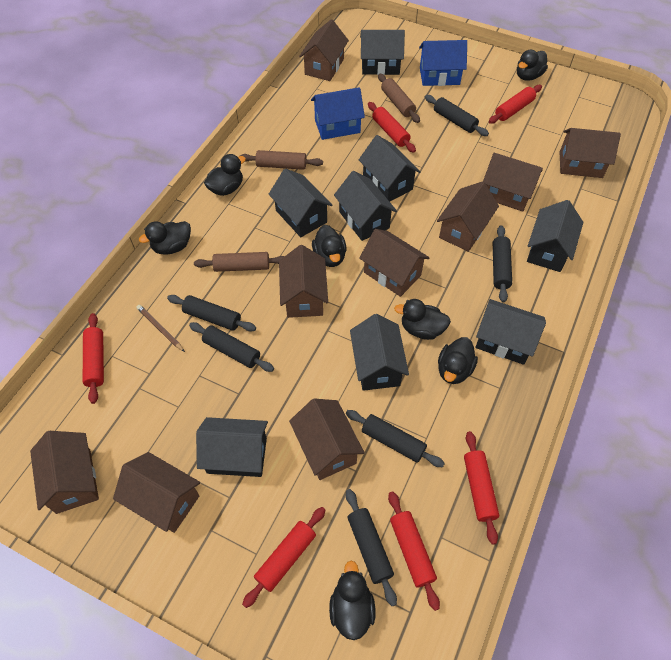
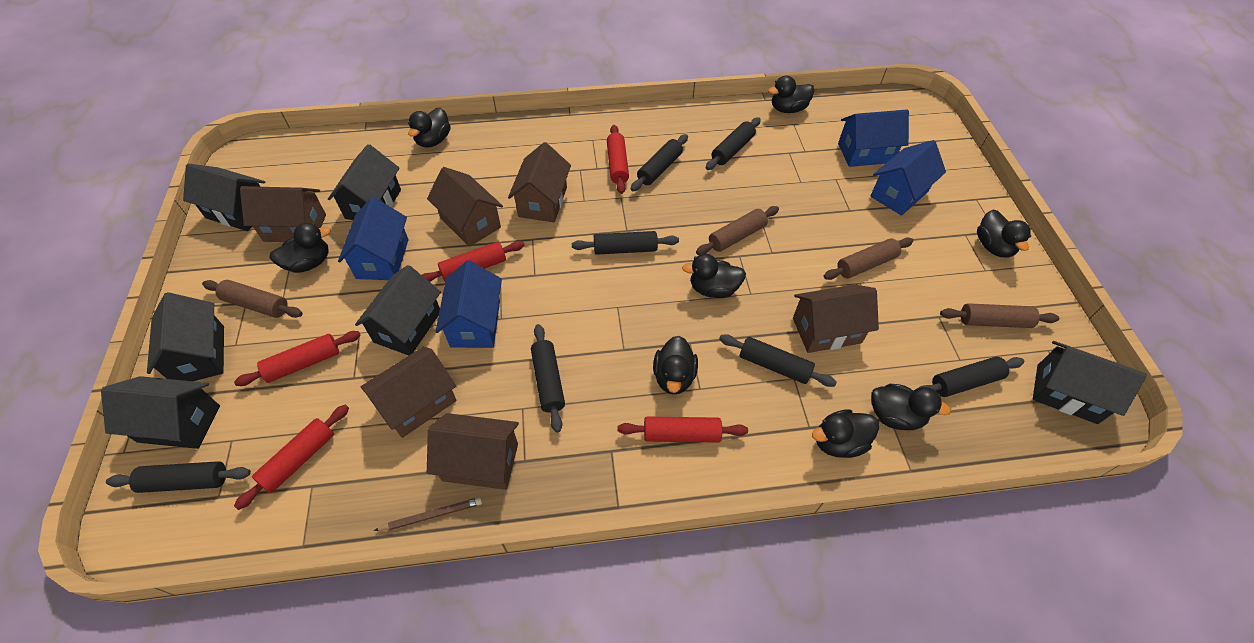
black duck: [139,221,191,255] [204,154,246,196] [312,225,346,267] [329,561,375,640] [394,299,451,340] [438,337,478,384] [517,50,548,81] = 7 -> [269,223,331,273] [408,107,451,148] [653,336,698,394] [682,254,746,298] [768,76,815,113] [812,409,879,458] [871,384,951,430] [977,210,1031,257] = 8
black house: [196,417,268,477] [268,168,332,237] [334,171,397,241] [350,314,409,391] [359,135,421,202] [360,30,405,75] [476,299,546,365] [527,200,583,272] = 8 -> [101,376,220,449] [147,292,224,381] [183,163,265,231] [328,144,401,220] [355,265,441,356] [1033,341,1147,424] = 6
black rolling pin: [167,295,256,332] [189,322,274,372] [346,410,445,467] [346,489,397,606] [425,95,489,136] [493,225,512,303] = 6 -> [106,461,251,493] [531,324,565,432] [572,231,679,255] [630,134,688,191] [706,117,761,170] [719,334,837,387] [919,357,1024,397] = 7
blue house: [311,87,365,140] [419,40,467,86] = 2 -> [338,197,408,280] [435,260,502,348] [838,110,909,167] [870,140,946,216] = 4
brown house: [30,431,99,514] [113,452,200,533] [279,245,328,318] [289,398,365,480] [299,19,349,81] [359,229,430,297] [437,181,499,252] [483,153,543,212] [560,128,621,178] = 9 -> [240,186,326,242] [361,347,457,438] [427,167,503,247] [427,413,519,490] [508,142,571,222] [793,284,879,353] = 6
brown rolling pin: [194,252,285,272] [240,150,323,170] [378,74,420,123] = 3 -> [202,280,303,318] [696,206,779,255] [824,238,913,280] [940,303,1059,328] = 4
red rolling pin: [83,313,104,404] [242,507,325,608] [368,102,416,153] [388,491,440,611] [464,431,499,545] [489,85,542,124] = 6 -> [234,331,361,386] [234,404,349,510] [422,241,525,282] [607,125,629,194] [617,417,748,443] = 5

